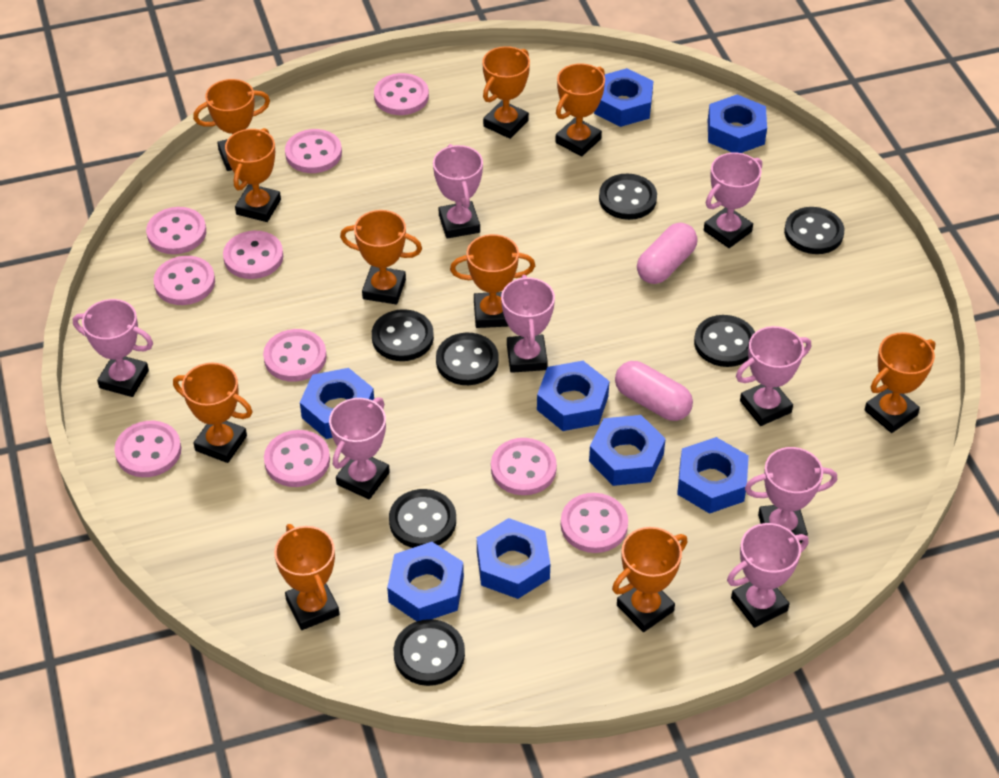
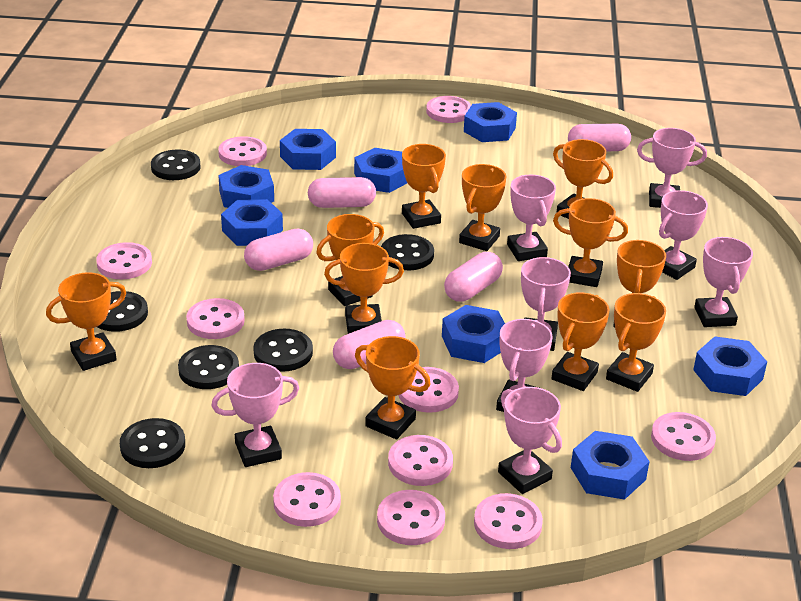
black button: [372,309,434,361] [389,489,456,548] [394,619,465,686] [436,333,499,385] [599,173,657,220] [694,315,755,367] [784,207,844,254] = 7 -> [97,291,148,332] [120,418,185,468] [151,149,200,180] [178,345,239,389] [253,329,313,372] [381,234,434,270] = 6
orange trophy: [173,363,252,463] [193,79,270,171] [225,128,281,222] [274,524,339,630] [340,210,422,305] [450,234,535,328] [482,46,530,139] [555,63,605,156] [612,527,687,632] [865,332,935,433] = 10 -> [46,272,126,371] [316,214,384,306] [324,243,404,334] [355,336,431,440] [402,144,446,229] [459,164,507,251] [551,292,610,391] [553,139,613,219] [553,198,628,287] [606,293,666,392] [613,240,666,328] = 11
pink capsule: [615,361,693,421] [637,223,698,284] = 2 -> [244,229,313,271] [308,177,376,208] [333,320,406,369] [444,252,503,302] [568,124,631,151] = 5

